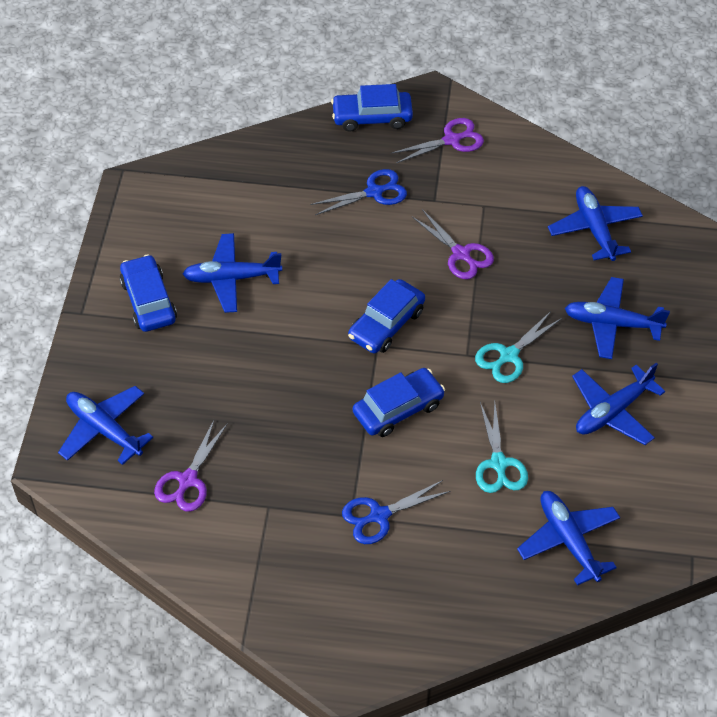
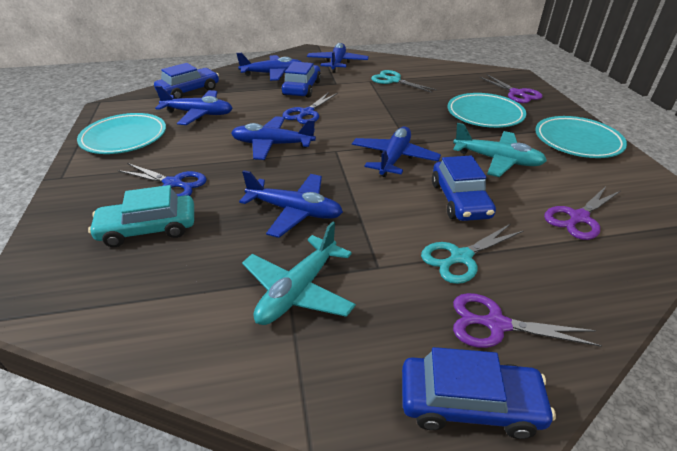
turquoise car: none = 0 -> [88,185,194,247] = 1
turquoise plane: none = 0 -> [242,221,356,325] [453,123,547,177] = 2
turquoise plate: none = 0 -> [77,113,166,154] [448,93,526,128] [535,116,627,158] = 3

